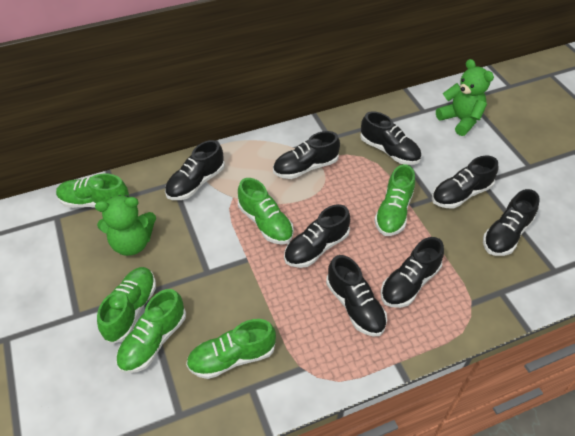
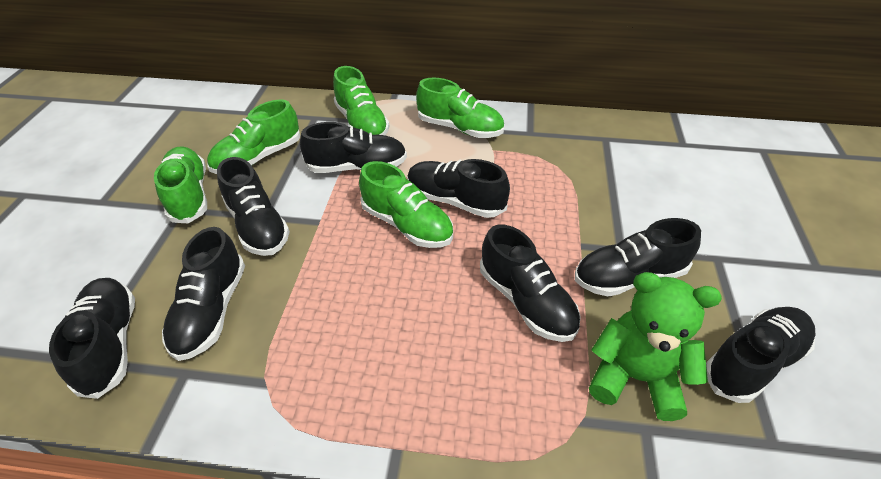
green shoe: [56,174,129,208] [97,267,156,344] [116,289,186,373] [186,319,276,379] [238,178,294,245] [374,164,415,236] = 6 -> [154,146,207,223] [207,99,300,174] [333,66,389,135] [359,161,453,248] [416,78,504,138] = 5
green teddy bear: [95,195,156,256] [436,59,494,136] = 2 -> [589,272,722,421] = 1

